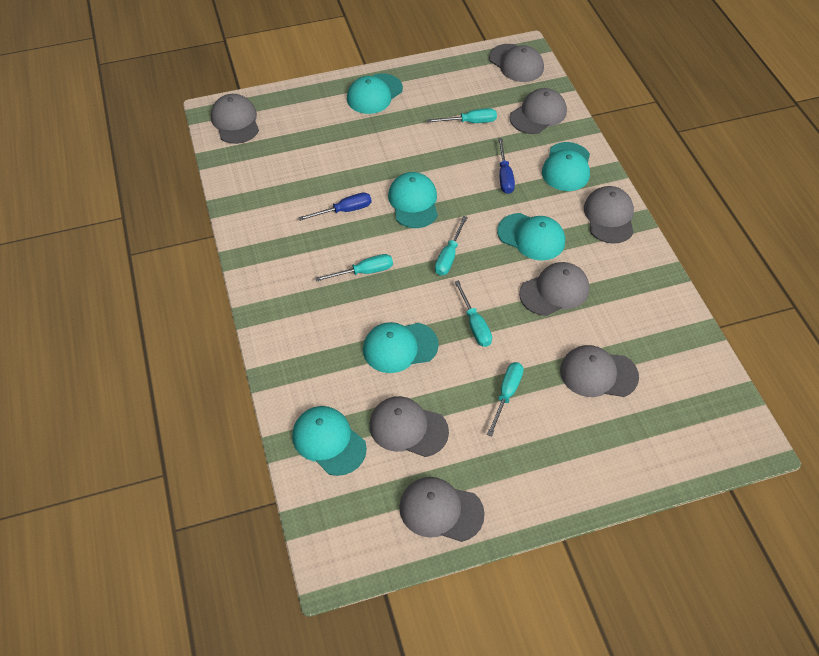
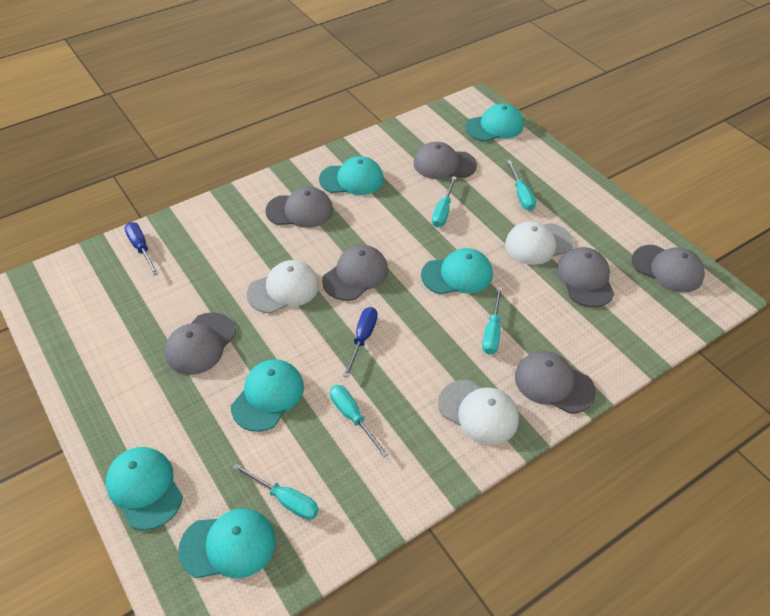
grey cap: [211,94,259,144] [369,396,449,457] [399,477,485,542] [489,44,544,82] [510,88,567,134] [519,262,589,316] [560,345,639,397] [584,186,634,244] = 8 -> [165,312,236,375] [265,187,333,228] [322,245,388,301] [414,142,477,179] [515,351,596,414] [556,247,614,307] [632,245,705,293] = 7
white cap: none = 0 -> [247,260,319,313] [438,380,519,445] [505,221,574,265] = 3

